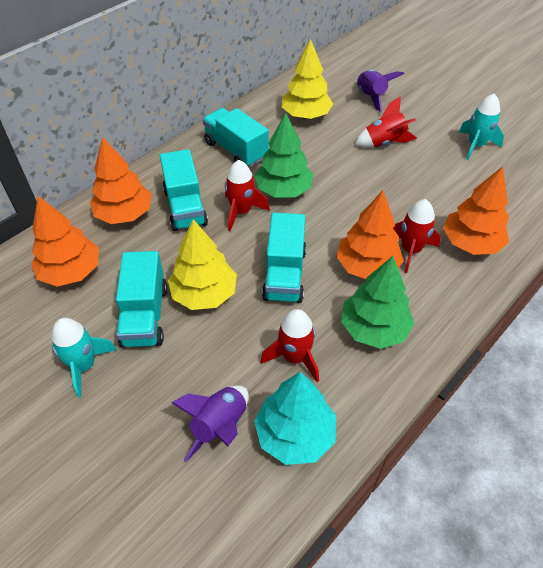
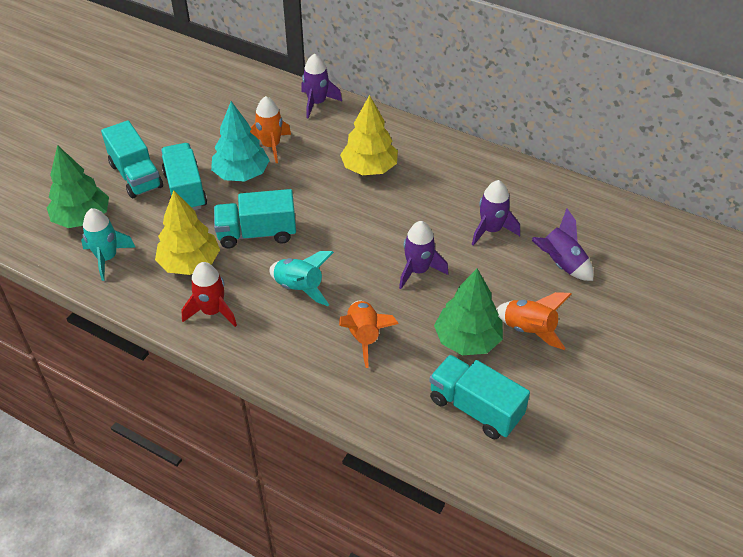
orange rocket: none = 0 -> [250,96,291,163] [339,300,399,368] [496,292,572,350] = 3
orange tree: [31,196,99,287] [90,137,152,224] [336,191,404,279] [443,166,509,255] = 4 -> none = 0
purple rocket: [172,385,249,462] [357,70,404,112] = 2 -> [301,54,342,119] [399,221,448,289] [472,180,520,246] [532,208,593,281] = 4
red rocket: [225,160,270,231] [260,309,319,382] [355,96,417,148] [393,199,441,273] = 4 -> [182,262,237,327] = 1

